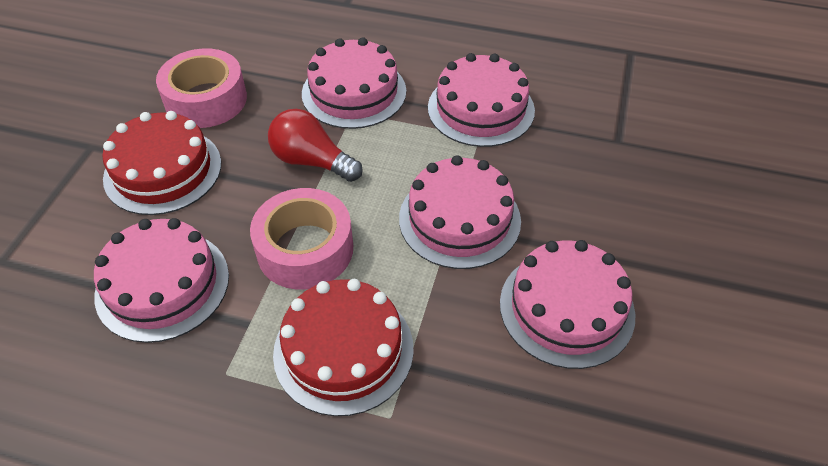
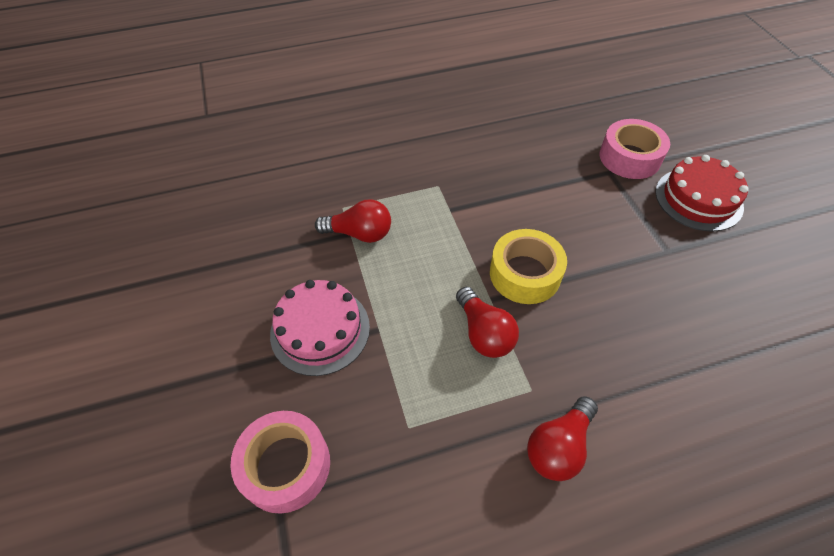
pink cake: [94,218,229,343] [302,37,406,129] [399,155,521,269] [428,53,535,147] [500,240,636,369] = 5 -> [270,280,370,376] = 1
red cake: [102,111,221,215] [273,279,414,416] = 2 -> [655,155,749,232] = 1
red light bulb: [268,109,363,182] = 1 -> [315,199,391,243] [456,287,519,358] [527,396,598,481] = 3
yellow tape: none = 0 -> [490,229,567,304] = 1

